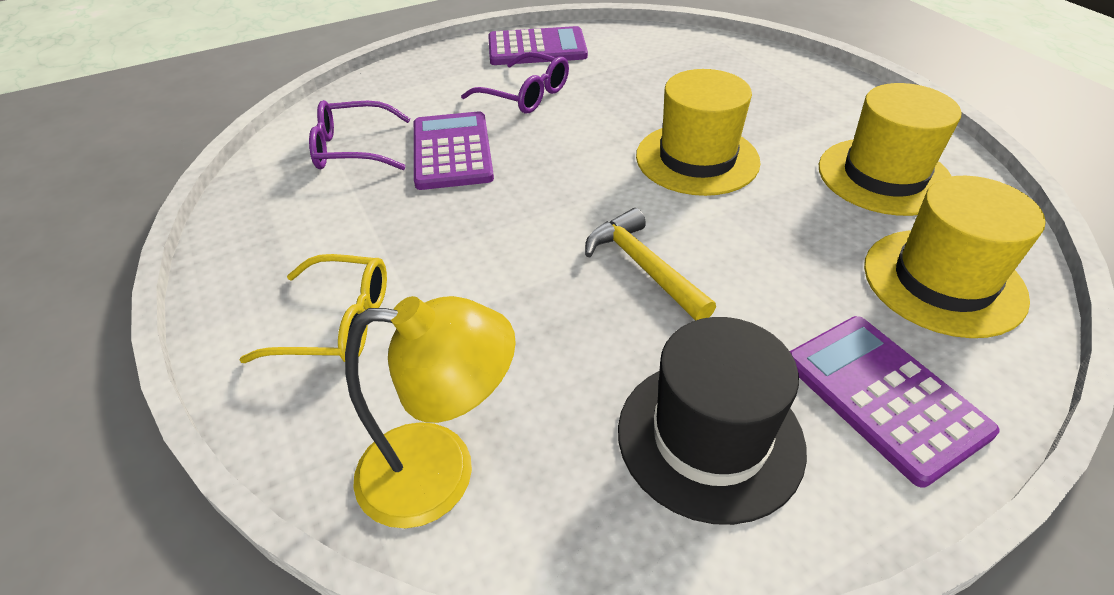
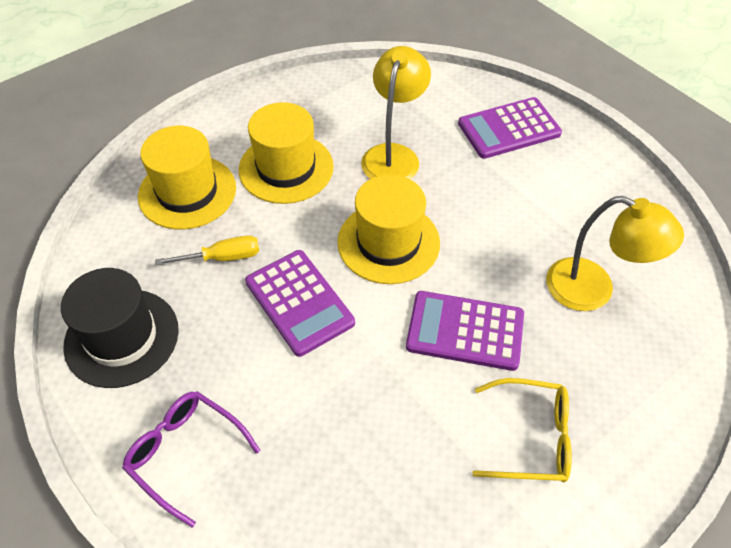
purple glasses: [309,100,410,170] [461,52,569,113] = 2 -> [122,391,260,527] = 1
yellow hammer: [585,208,716,321] = 1 -> none = 0
yellow lamp: [345,296,516,528] = 1 -> [361,46,431,180] [546,196,684,311] = 2
yellow screwdriver: none = 0 -> [155,235,259,265] = 1

